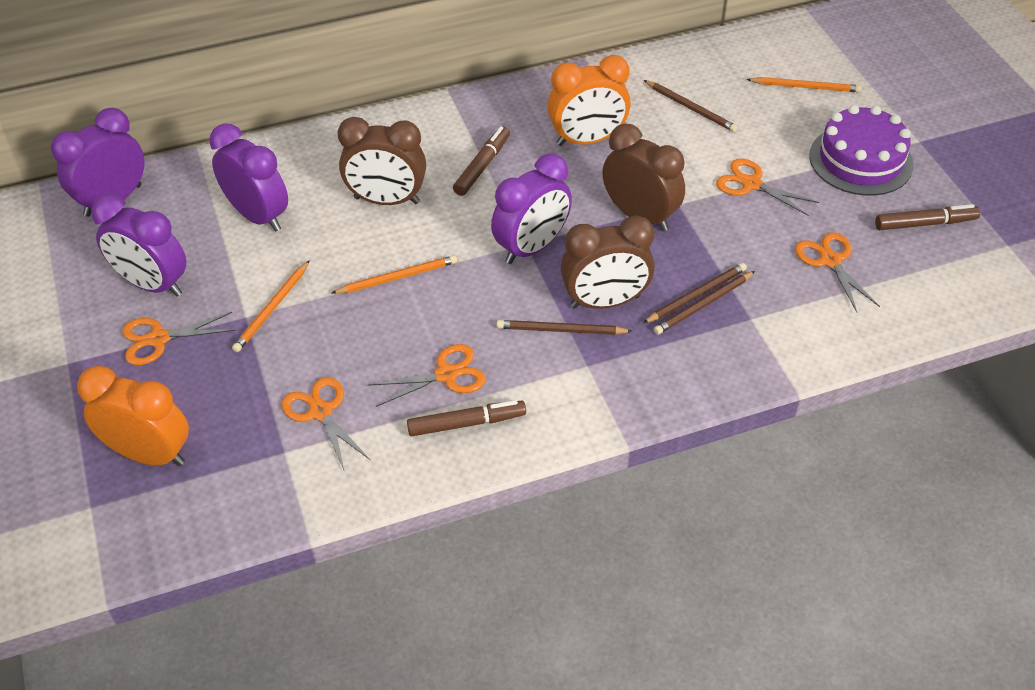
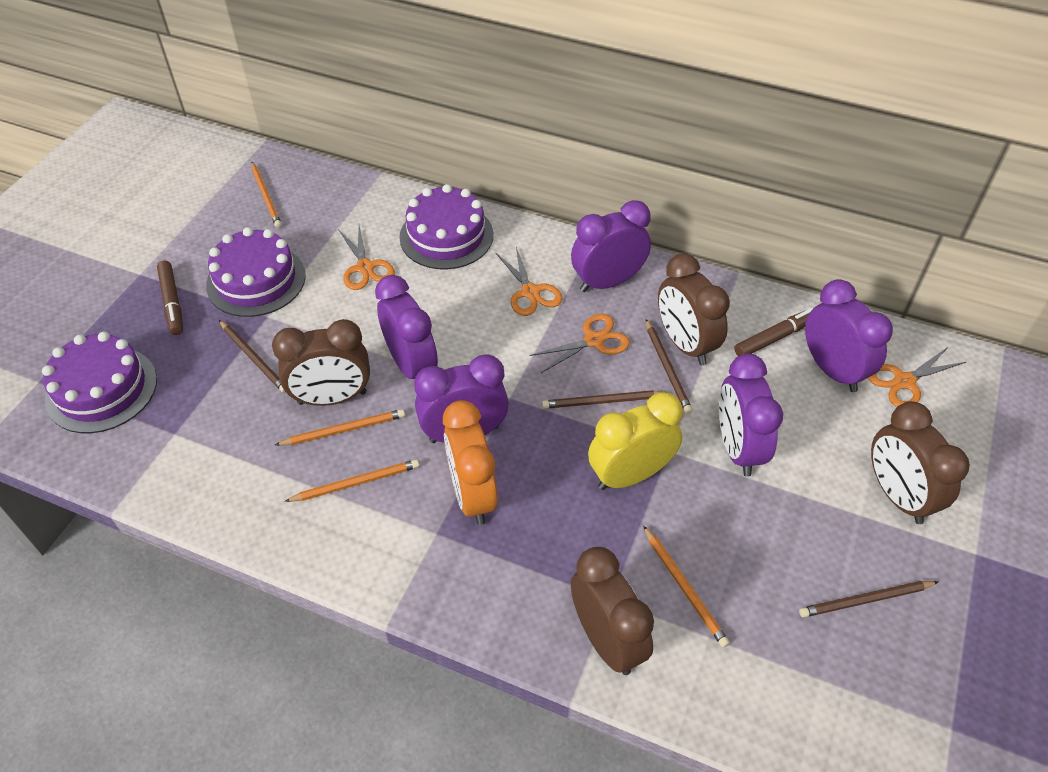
brown clock: [337,117,426,205] [561,215,655,309] [602,124,685,231] = 3 -> [272,319,370,406] [571,547,654,675] [658,254,730,365] [871,401,970,524] = 4
brown marker: [407,400,526,436] [453,126,510,196] [875,204,980,230] = 3 -> [157,261,183,335] [734,308,813,356] = 2
orange clock: [77,366,189,466] [548,55,631,146] = 2 -> [443,400,498,525] = 1
orange pencil: [232,260,310,352] [332,255,457,294] [746,77,862,93] = 3 -> [251,162,282,228] [275,409,405,446] [284,459,420,502] [643,526,730,648] = 4
orange scissors: [122,312,236,365] [281,377,370,472] [368,344,486,407] [716,159,819,216] [795,232,880,312] = 5 -> [338,225,395,290] [496,247,562,316] [529,314,630,373] [868,346,966,407] = 4
purple cake: [809,105,913,196] = 1 -> [42,332,157,433] [206,227,306,317] [399,184,493,269] = 3
purple clock: [51,108,144,217] [91,194,186,297] [209,123,288,232] [491,153,572,264] = 4 -> [375,275,438,379] [414,354,509,443] [571,200,651,292] [719,353,783,477] [805,279,893,392] = 5
yellow clock: none = 0 -> [588,392,683,490] = 1

